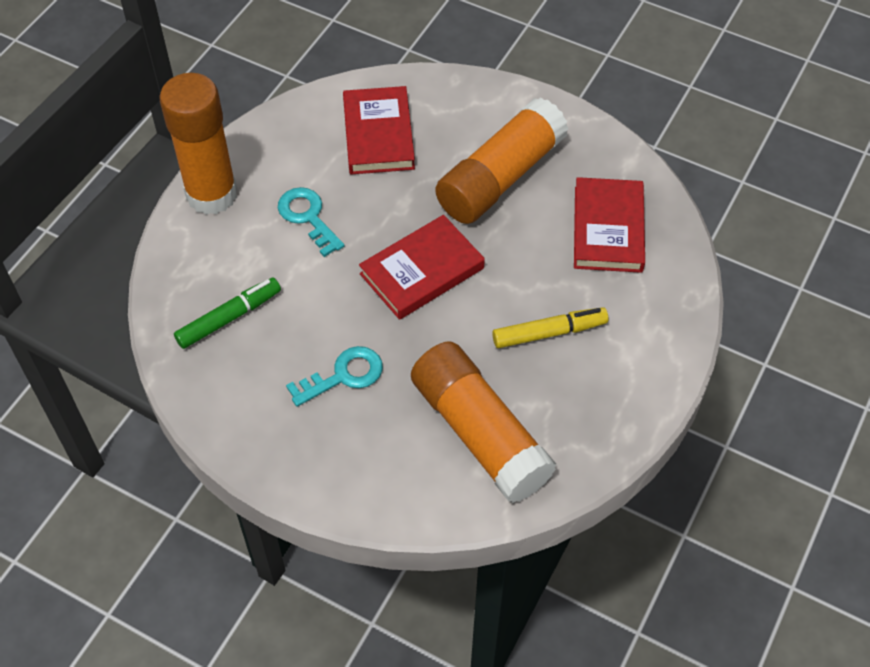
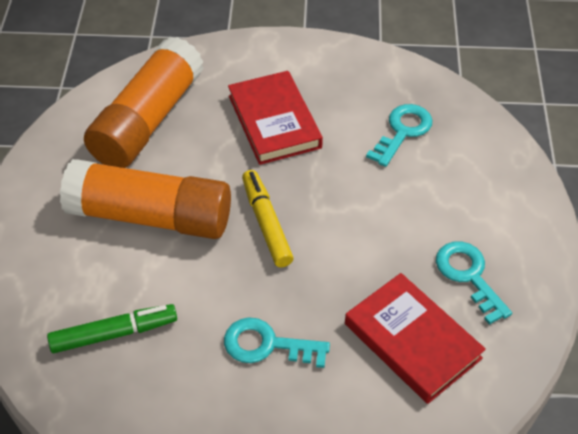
orange glue stick: [160,73,237,215] [411,341,556,503] [435,97,569,224] = 3 -> [60,159,231,239] [84,37,204,168] = 2
red book: [343,86,415,174] [359,215,485,320] [574,177,645,273] = 3 -> [228,71,323,165] [345,273,486,404] = 2
turquoise key: [278,187,345,257] [286,346,383,407] = 2 -> [224,317,330,368] [366,104,432,167] [436,241,512,325] = 3

